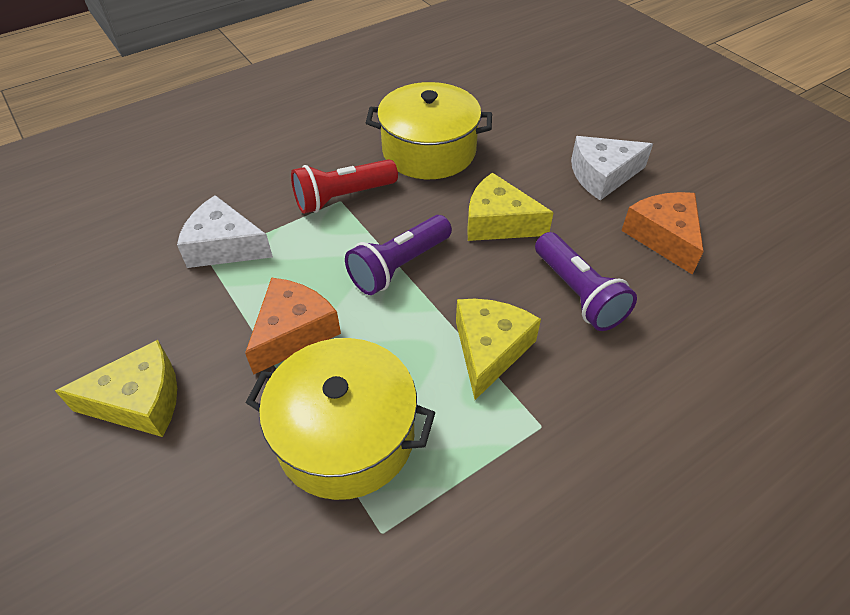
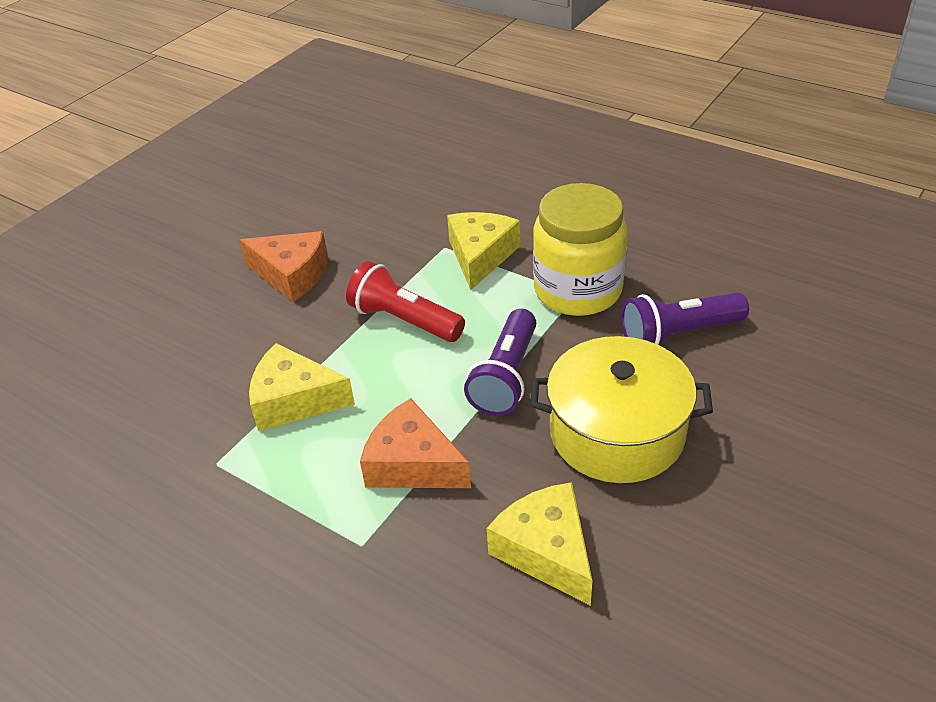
white cheese: [177,195,273,268] [571,136,653,200] = 2 -> none = 0
yellow jar: none = 0 -> [533,183,628,316] = 1
yellow pot: [246,338,435,500] [366,82,492,179] = 2 -> [531,336,713,483] = 1

